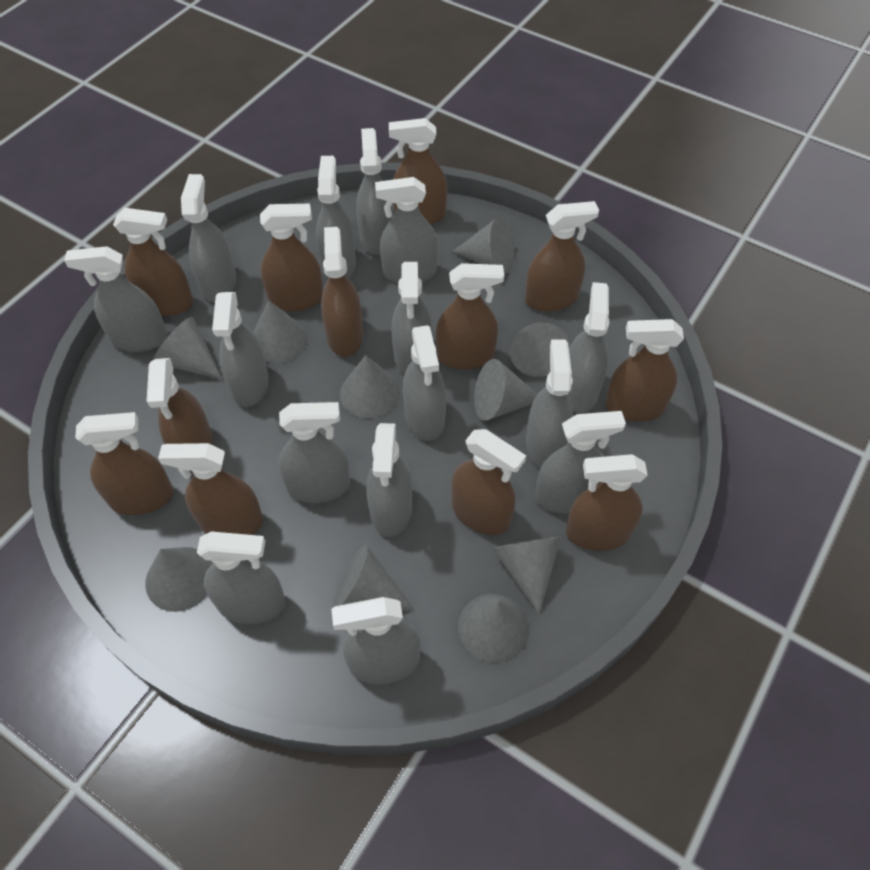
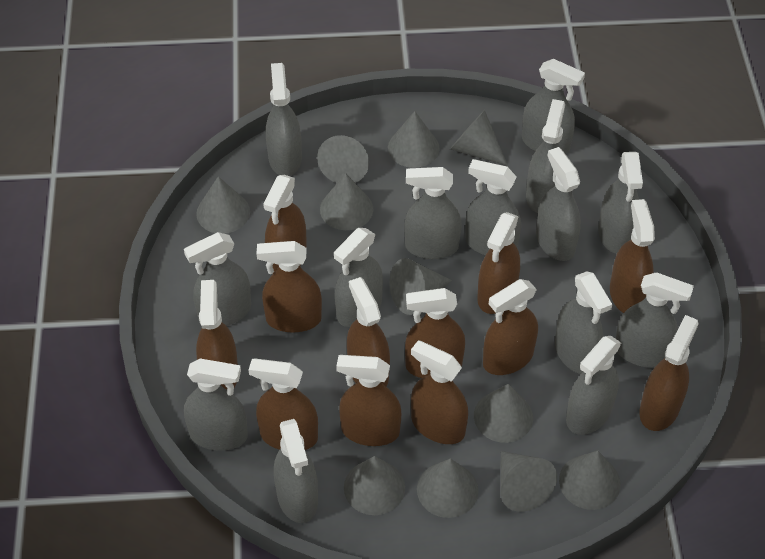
grey cone: [145,547,213,612] [153,316,223,380] [253,301,308,364] [333,545,414,610] [340,355,400,419] [452,217,514,274] [458,594,529,663] [474,359,538,421] [492,537,561,615] [510,323,570,377] = 10 -> [196,176,250,234] [317,135,369,183] [320,173,373,230] [344,456,405,515] [388,111,440,168] [390,258,452,315] [417,459,479,518] [450,110,508,166] [474,384,533,443] [501,451,557,512] [559,451,621,510] = 11
grey spray bottle: [64,246,168,352] [181,174,236,303] [197,531,286,624] [212,292,269,407] [278,402,350,503] [316,156,356,280] [331,597,421,685] [356,128,393,255] [366,423,412,537] [375,177,438,283] [392,262,432,375] [403,325,446,441] [526,339,573,469] [535,411,626,513] [567,282,609,413] = 15 -> [184,232,251,326] [184,359,248,451] [266,63,302,176] [274,419,318,523] [334,228,383,327] [404,167,462,259] [465,159,521,255] [522,59,585,154] [526,99,565,213] [536,147,581,261] [555,271,613,374] [566,336,621,435] [598,152,643,254] [616,272,694,368] = 14

